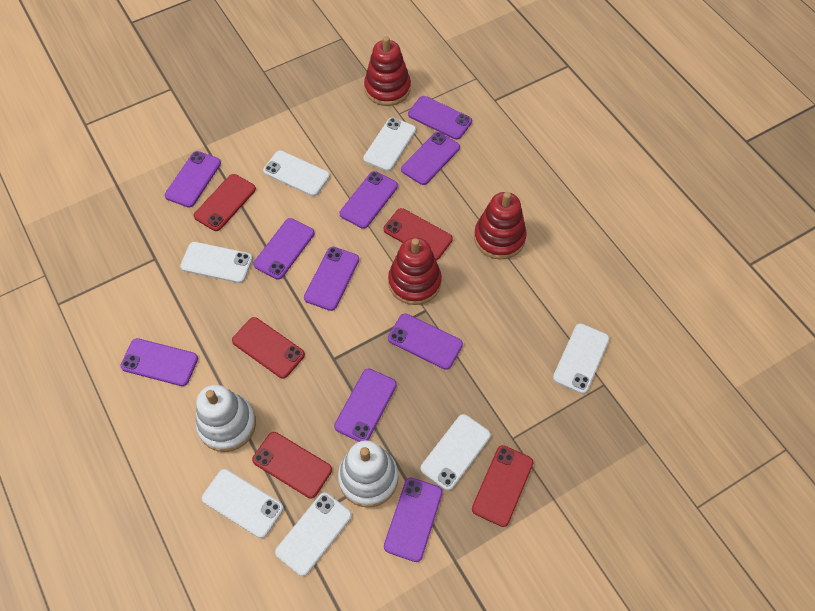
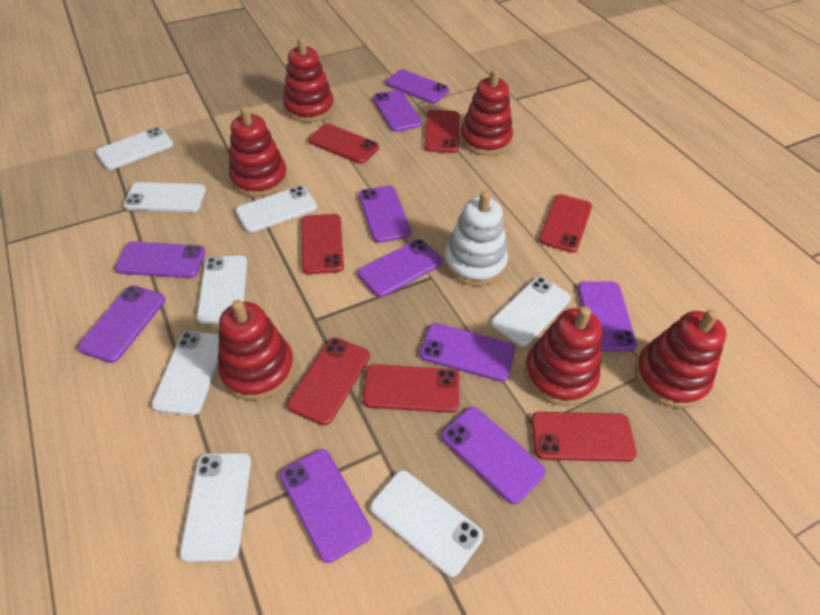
red phone: [194,174,256,231] [232,317,305,378] [252,432,332,498] [384,208,453,260] [472,445,533,527] = 5 -> [287,337,370,426] [302,214,344,274] [308,124,379,164] [363,364,459,413] [424,110,459,153] [531,412,637,462] [539,194,592,253] = 7
red stacking toy: [364,36,411,106] [388,237,442,305] [474,192,527,259] = 3 -> [218,300,294,400] [229,106,288,197] [283,37,334,122] [460,69,513,156] [524,306,602,406] [635,309,726,408] = 6
white phone: [180,242,253,283] [202,469,283,538] [263,150,330,196] [275,492,352,576] [363,117,416,171] [421,414,491,491] [553,323,609,394] = 7 -> [96,127,173,170] [123,182,206,212] [151,331,219,416] [179,453,251,562] [197,256,247,324] [235,186,317,233] [370,470,484,577] [491,277,571,347] = 8
white stacking toy: [196,385,256,452] [338,440,398,508] = 2 -> [444,191,508,286] = 1

